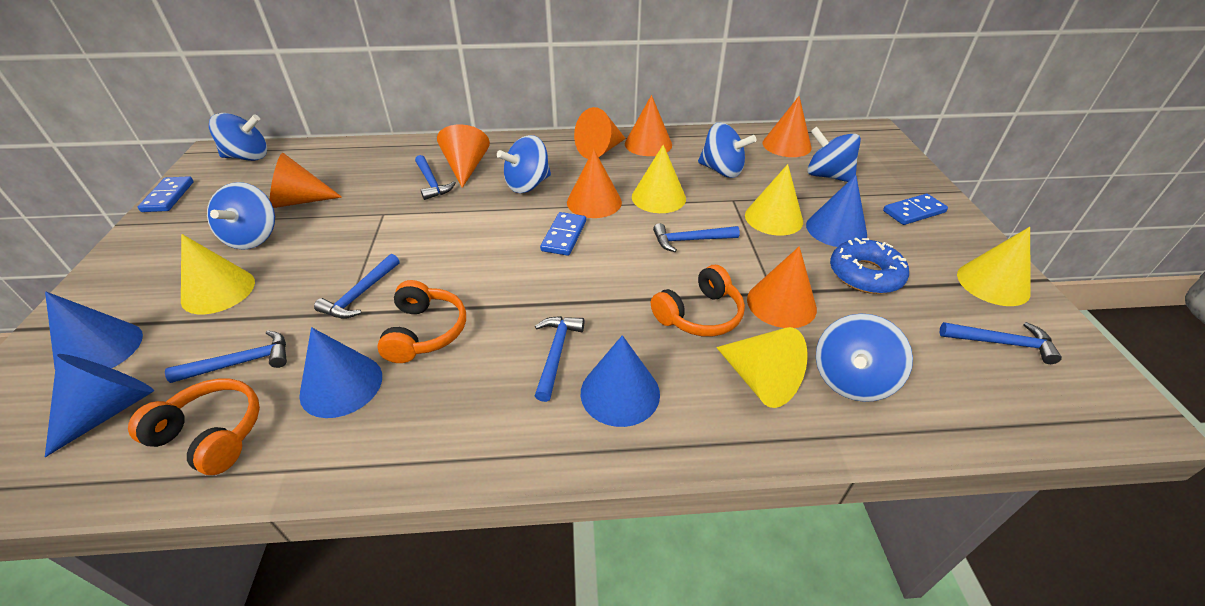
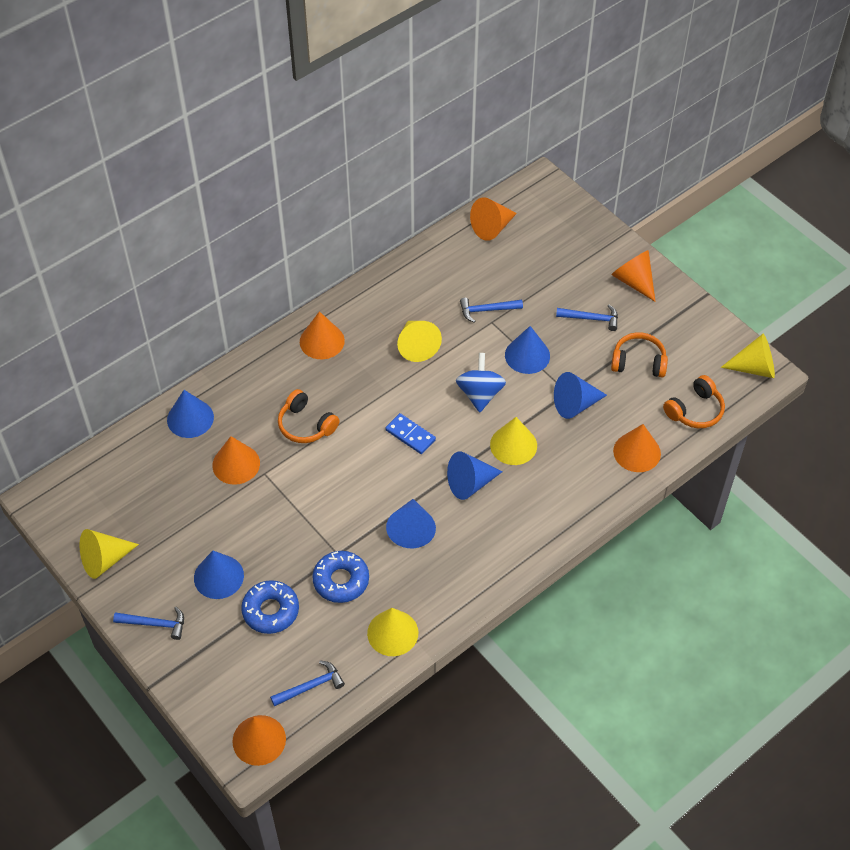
blue cone: [45,292,143,368] [45,354,154,457] [299,327,382,418] [581,335,660,427] [806,175,867,247] = 5 -> [167,390,214,438] [194,551,244,599] [386,499,436,548] [447,451,503,500] [505,326,550,374] [554,372,607,419] = 6
blue domino: [138,176,194,212] [540,212,586,256] [883,194,948,225] = 3 -> [385,413,436,454] = 1
blue donut: [830,238,909,294] = 1 -> [241,580,299,634] [312,551,369,603] = 2
blue hammer: [165,330,287,383] [314,254,400,319] [415,155,456,200] [535,316,584,402] [653,223,740,252] [940,322,1062,364] = 6 -> [113,607,184,640] [270,660,345,706] [460,298,523,323] [556,305,618,331] = 4
blue spinning top: [207,182,275,250] [209,113,267,161] [497,135,551,193] [698,122,756,178] [807,127,861,182] [816,314,913,402] = 6 -> [456,353,506,412] = 1
orange cone: [270,153,342,208] [437,124,490,188] [567,149,622,218] [574,107,626,159] [625,95,672,156] [747,246,817,328] [762,96,811,157] = 7 -> [212,436,260,485] [232,715,286,766] [300,311,345,359] [470,197,517,241] [611,250,656,302] [613,424,661,472] = 6

